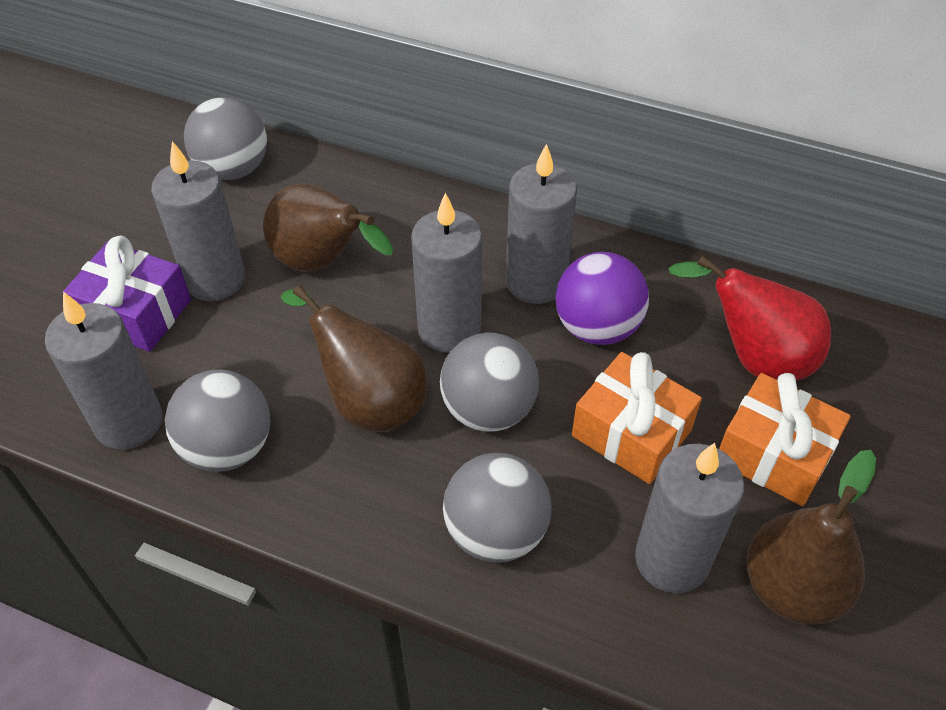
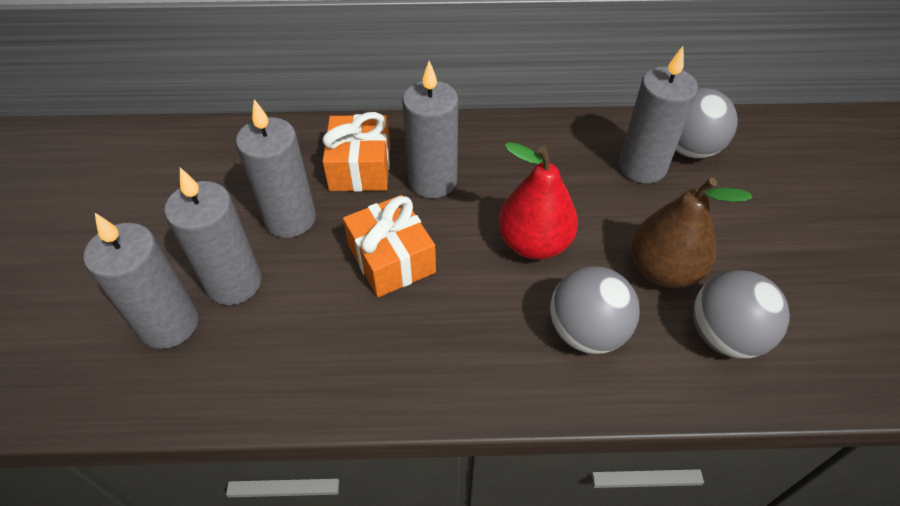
brown pear: [263,183,393,272] [281,285,427,432] [747,450,876,625] = 3 -> [631,178,752,288] = 1
grey ball: [165,369,270,472] [184,97,267,180] [440,333,539,432] [443,453,552,563] = 4 -> [550,266,640,354] [675,88,738,158] [693,270,790,358] = 3
purple ball: [555,252,649,345] = 1 -> none = 0
purple gift: [63,235,191,352] = 1 -> none = 0

